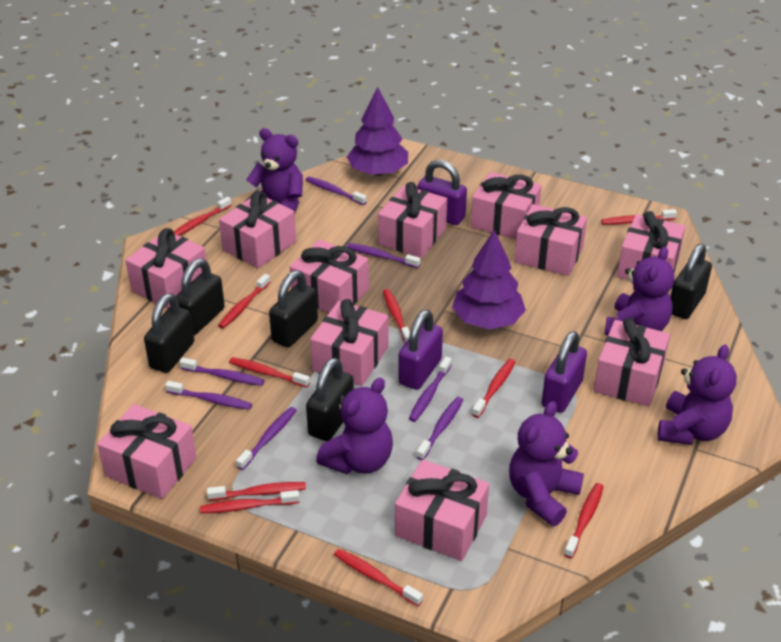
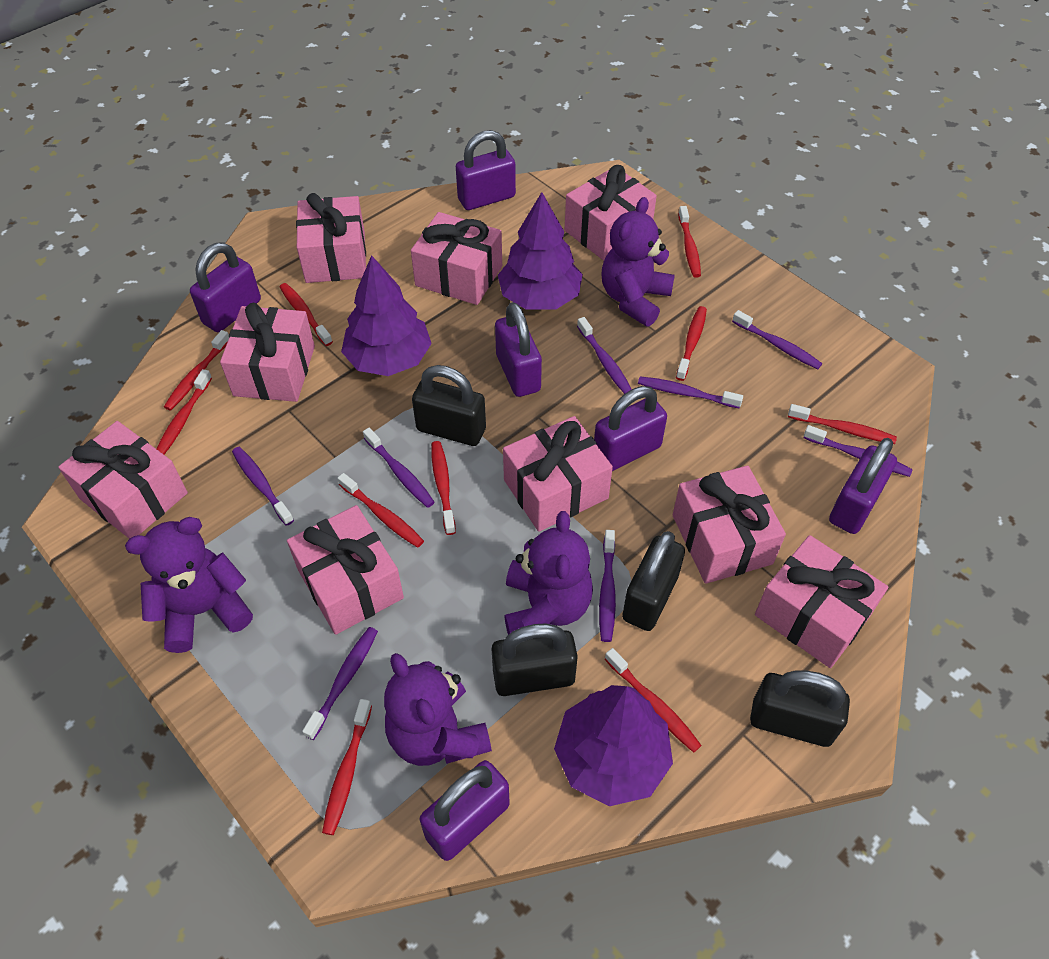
black padlock: [144,293,194,373] [176,259,225,335] [269,270,318,348] [306,358,354,441] [670,244,712,319] = 5 -> [412,365,486,446] [492,623,578,696] [622,531,685,631] [750,670,850,747] = 4
pink gift: [97,404,197,499] [125,228,206,309] [219,191,296,269] [290,239,369,313] [310,299,388,386] [378,182,447,258] [395,460,489,561] [471,172,542,239] [514,204,587,276] [594,318,670,407] [617,211,686,280] = 11 -> [58,421,188,539] [220,303,315,402] [287,505,404,635] [296,193,366,283] [411,212,502,305] [503,416,613,532] [565,165,657,261] [673,466,786,584] [755,535,888,668] = 9
purple padlock: [398,310,443,390] [417,160,467,225] [542,331,587,413] = 3 -> [190,242,261,332] [420,760,510,861] [456,130,516,210] [495,302,542,397] [594,386,667,471] [829,438,897,534] = 6
purple teddy bear: [246,128,303,215] [316,378,393,474] [509,401,584,526] [605,246,675,336] [658,345,737,445] = 5 -> [125,517,253,653] [384,653,492,766] [504,511,593,635] [602,197,675,327] = 4
purple toothbrush: [165,381,252,410] [179,357,264,386] [236,407,297,470] [306,177,367,205] [347,243,421,268] [409,357,452,422] [416,397,463,460] = 7 -> [232,447,294,526] [302,627,378,740] [363,428,435,508] [577,317,632,394] [599,530,616,642] [638,376,743,408] [732,310,822,369] [803,425,913,477] = 8
purple tree: [347,87,408,176] [452,230,526,329] = 2 -> [341,255,432,376] [498,192,583,310] [554,685,673,806] = 3

